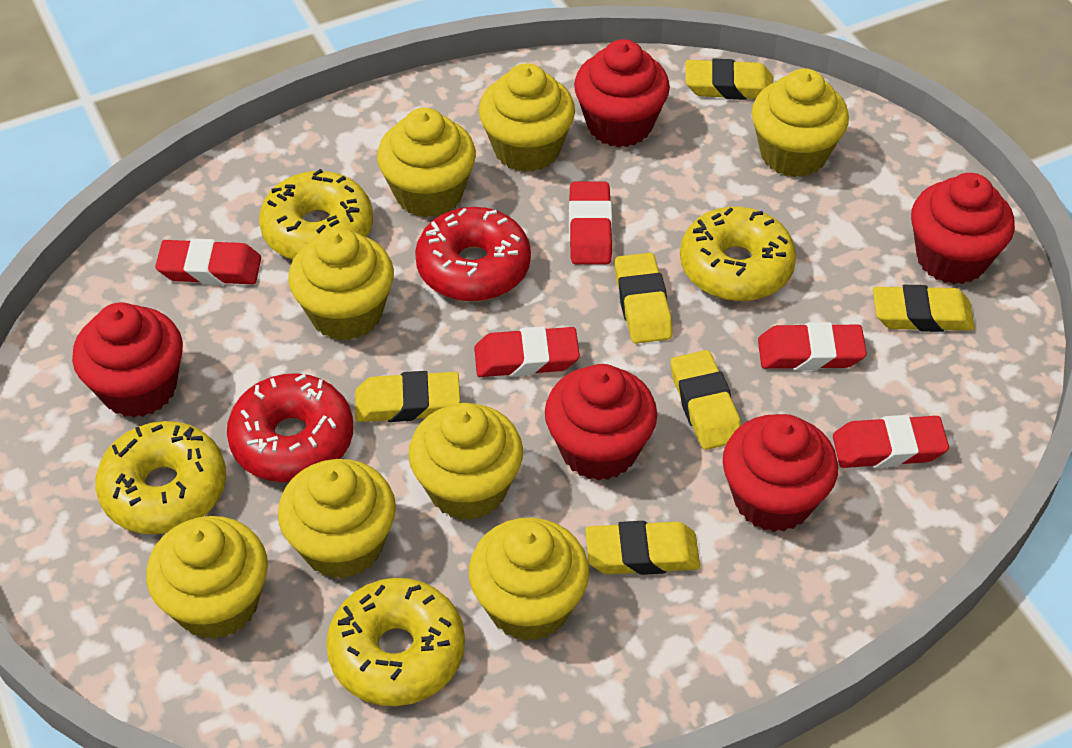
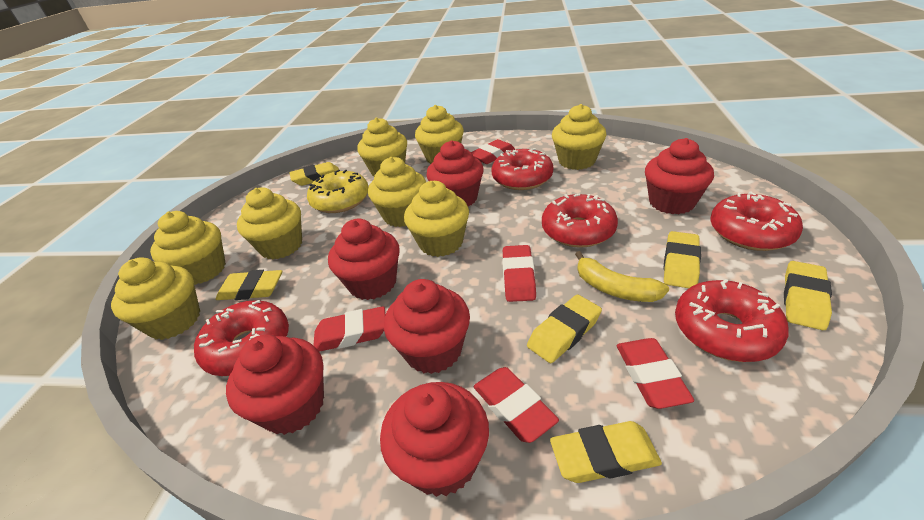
red cupcake: [72,302,183,418] [545,364,657,481] [574,39,670,147] [723,414,838,532] [911,173,1015,284] = 5 -> [226,334,324,435] [328,219,400,300] [380,382,489,497] [384,279,470,374] [426,140,484,206] [645,138,714,214] = 6
red donut: [227,373,353,482] [415,207,531,302] = 2 -> [194,300,289,376] [491,148,553,190] [542,193,618,248] [675,279,789,362] [710,191,803,251] = 5
yellow banana: none = 0 -> [575,251,669,302] = 1
yellow donut: [95,421,226,534] [259,169,373,260] [326,578,465,706] [680,207,796,301] = 4 -> [307,170,369,213] = 1

